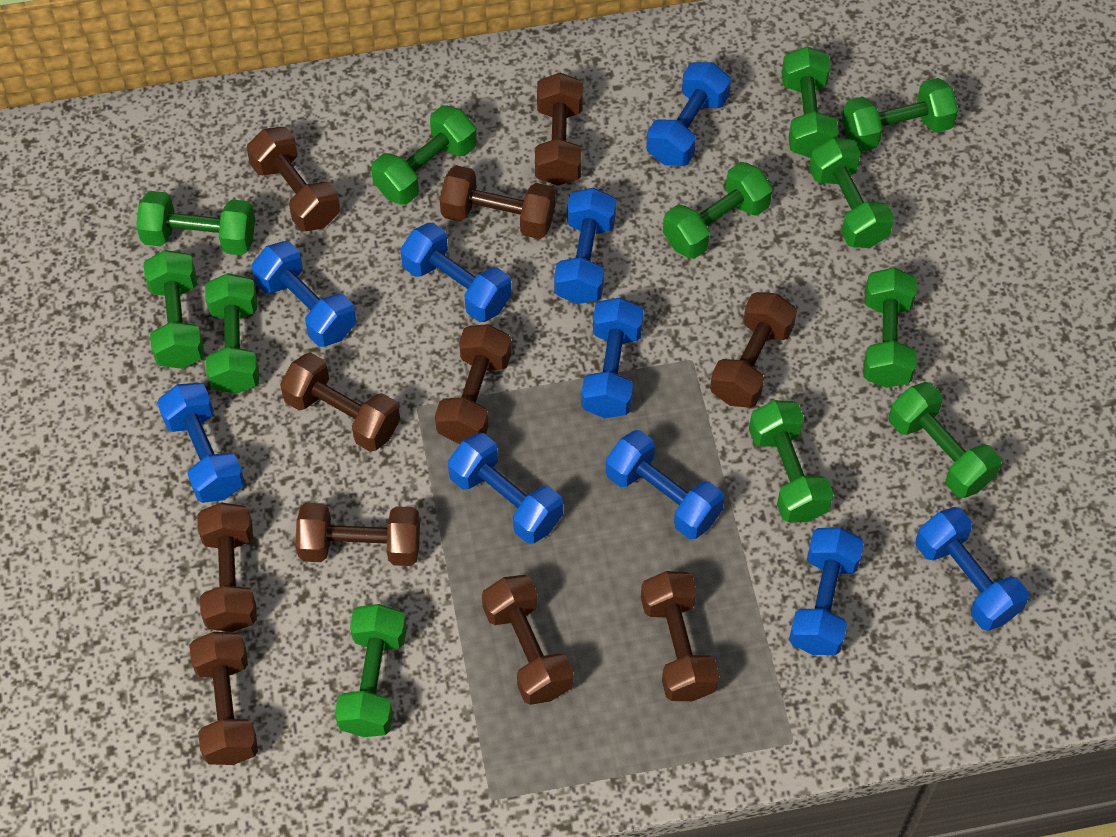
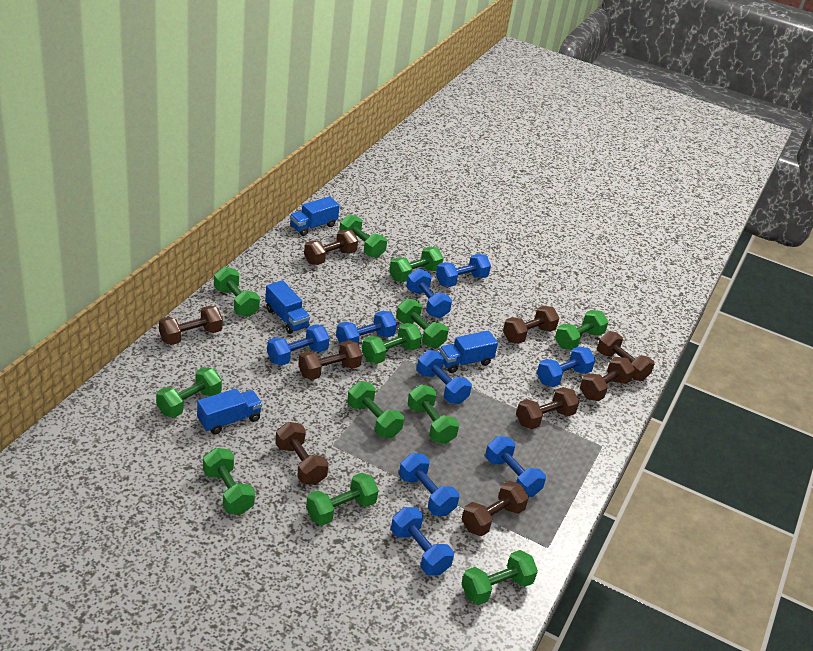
blue dumbbell: [157,383,245,503] [252,241,356,347] [400,222,512,322] [448,433,563,544] [554,188,616,304] [581,297,644,418] [606,430,725,539] [646,62,731,166] [789,527,864,655] [916,507,1029,631] = 10 -> [267,324,330,366] [336,311,397,345] [391,507,454,576] [399,453,459,516] [406,269,452,318] [417,350,472,404] [436,254,491,287] [485,436,546,497] [537,346,595,387] = 9
blue truck: none = 0 -> [197,389,262,435] [265,280,310,334] [290,196,340,236] [439,330,498,373] = 4
brown dumbbell: [189,632,258,765] [197,503,257,632] [247,127,340,231] [280,353,400,452] [296,503,420,566] [435,324,512,444] [440,165,556,239] [482,575,573,705] [535,73,583,186] [641,571,719,701] [710,292,797,408] = 11 -> [159,305,223,345] [275,422,329,485] [298,340,362,380] [304,230,358,265] [462,481,529,536] [503,306,559,344] [516,387,579,429] [580,357,635,401] [597,331,655,381] = 9

